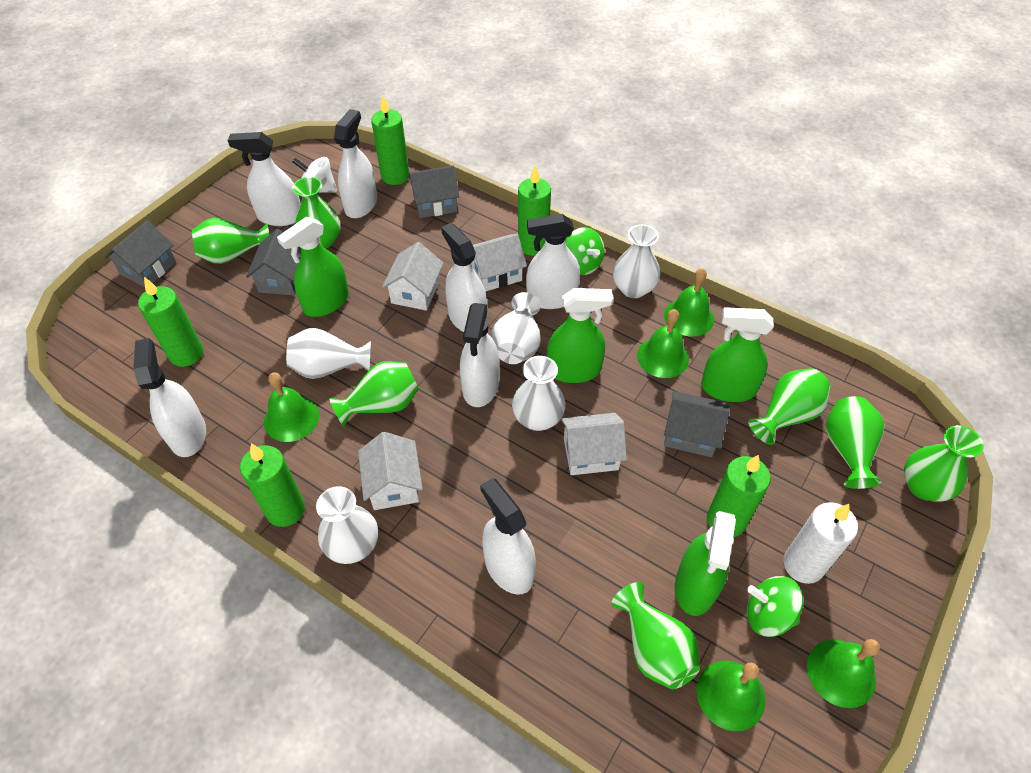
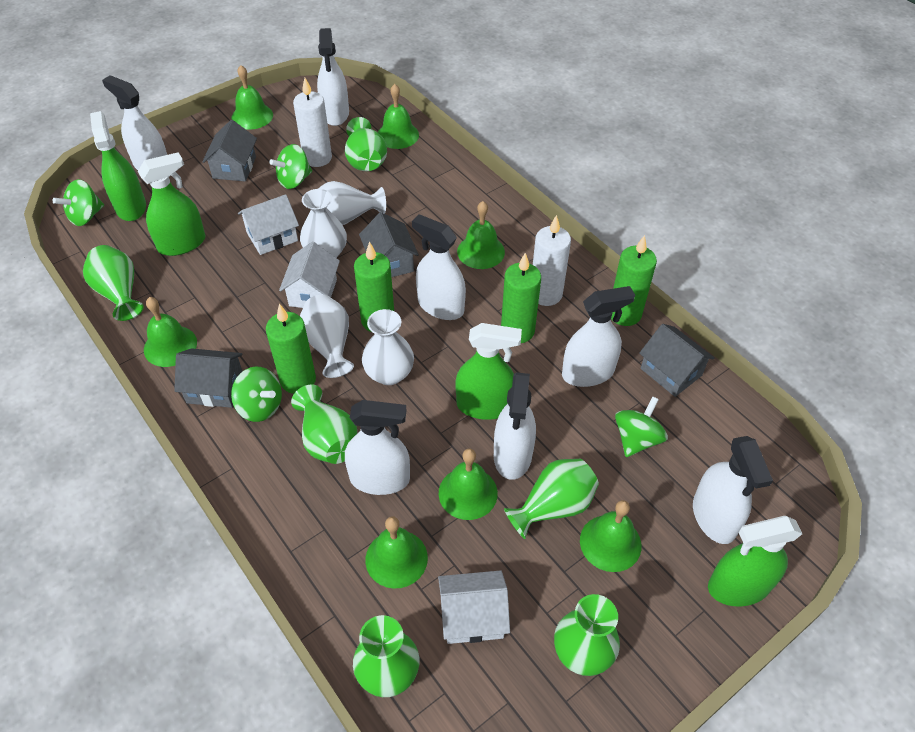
green bell: [264,372,319,442] [637,309,689,378] [664,268,714,337] [697,661,765,731] [807,639,880,708] = 5 -> [144,297,197,367] [231,65,273,130] [365,516,428,589] [378,84,419,149] [439,448,498,520] [457,201,505,269] [580,500,641,572] = 7
green candle: [138,277,203,367] [240,444,305,527] [371,96,409,185] [518,165,551,256] [707,455,771,537] = 5 -> [266,304,316,394] [354,241,394,332] [501,253,541,343] [611,235,657,326] = 4
green spinning top: [565,227,605,275] [747,576,803,637] = 2 -> [52,179,104,226] [231,366,282,422] [269,144,312,189] [615,396,668,457] = 4
green vase: [192,218,269,264] [293,177,341,249] [329,361,419,427] [611,582,700,689] [748,368,830,445] [825,396,885,489] [904,425,984,502] = 7 -> [83,245,143,321] [291,384,357,464] [345,117,387,171] [353,615,419,697] [504,459,599,539] [554,594,620,676] = 6
white candle: [783,502,858,584] = 1 -> [293,78,332,167] [533,215,571,306] = 2
white house: [358,432,423,510] [382,242,444,311] [471,234,527,292] [561,413,627,475] = 4 -> [238,194,299,255] [279,242,340,308] [438,570,510,644] = 3
white spinning top: [292,157,337,193] = 1 -> none = 0
white vase: [286,328,371,379] [316,486,378,564] [491,292,541,364] [512,356,565,431] [613,225,660,298] = 5 -> [300,189,347,258] [300,295,354,378] [318,181,386,225] [362,309,414,385] = 4

